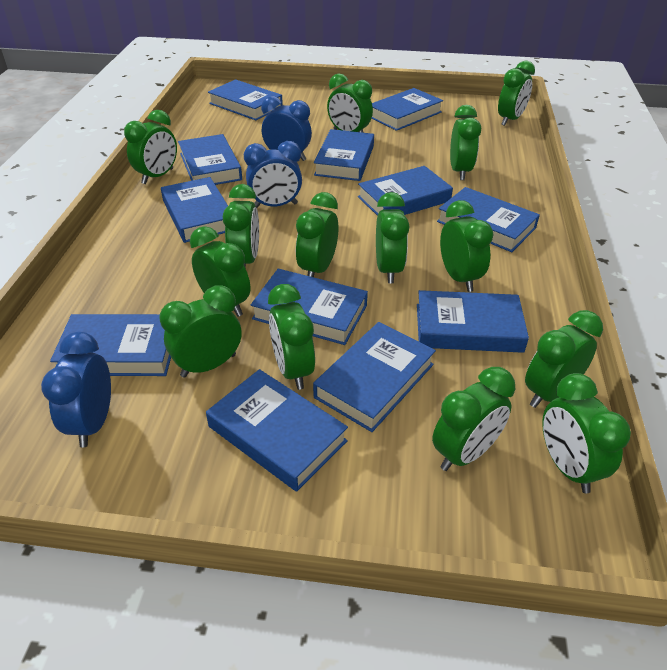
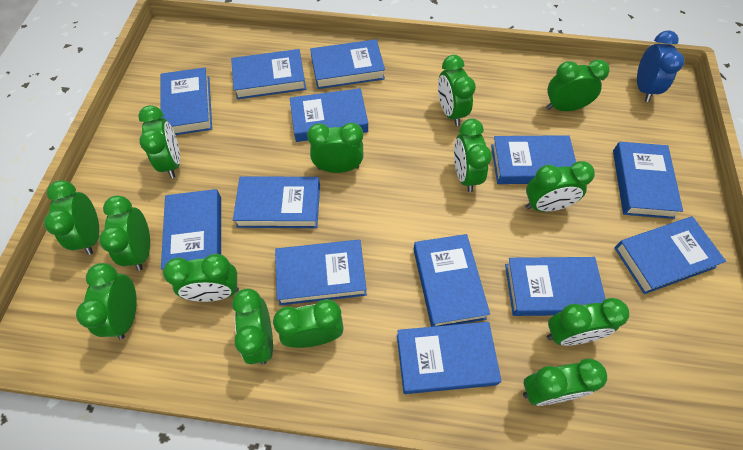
blue book: [50,314,171,376] [161,177,228,243] [178,134,242,185] [206,369,348,492] [208,79,283,120] [251,269,368,345] [313,322,436,432] [314,129,374,181] [358,166,453,216] [371,88,443,131] [417,290,529,353] [437,187,540,252] = 12 -> [160,67,212,135] [161,189,221,270] [231,49,306,99] [233,176,320,228] [275,240,367,305] [290,88,368,142] [310,39,385,89] [397,322,501,394] [413,234,490,327] [491,135,576,184] [505,257,605,316] [613,142,683,219] [614,216,726,294] = 13
blue clock: [41,332,111,448] [244,141,302,208] [261,96,312,161] = 3 -> [637,30,684,102] = 1

